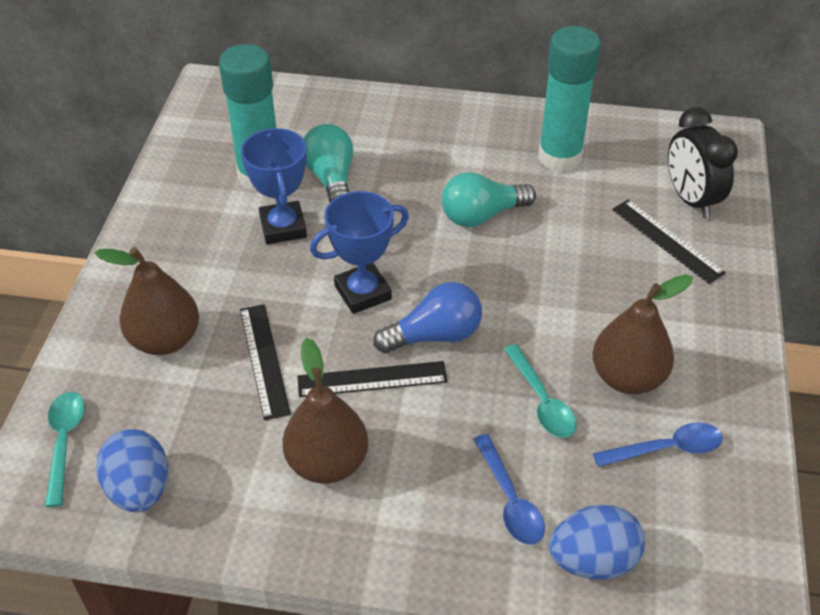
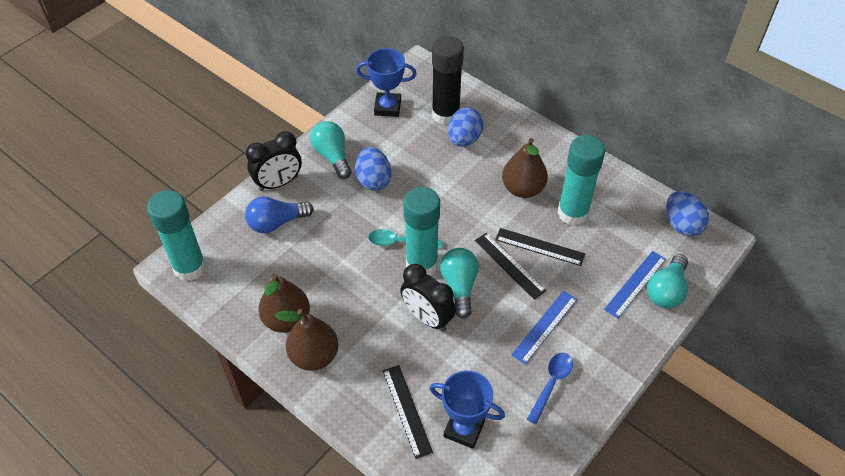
black clock: [668,107,738,218] = 1 -> [246,131,302,191] [400,264,456,331] = 2
black glue stick: none = 0 -> [432,36,464,125] = 1
blue egg: [96,429,168,513] [549,505,645,580] = 2 -> [355,147,391,191] [448,107,484,147] [666,191,709,236] = 3
blue ruler: none = 0 -> [511,291,577,364] [604,251,666,318] = 2
blue spoon: [474,434,545,545] [593,422,723,467] = 2 -> [527,353,573,424] = 1
turquoise glue stick: [219,44,276,191] [538,26,601,172] = 2 -> [147,190,206,281] [403,187,440,275] [557,135,605,226] = 3
turquoise light bulb: [304,124,353,202] [442,172,536,227] = 2 -> [310,121,352,179] [440,248,479,319] [647,254,688,308] = 3
turquoise spoon: [45,392,85,507] [504,344,577,438] = 2 -> [368,229,443,248] = 1

